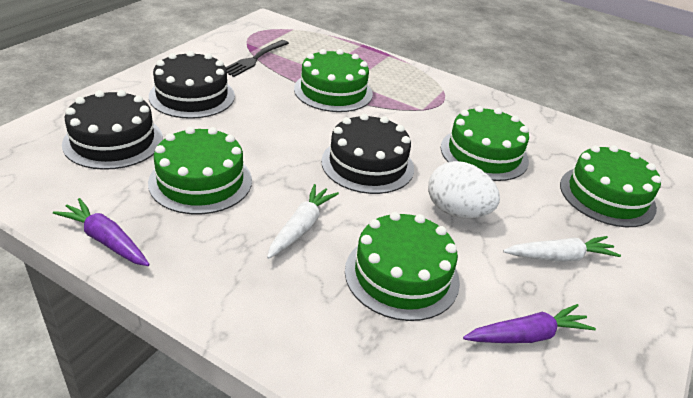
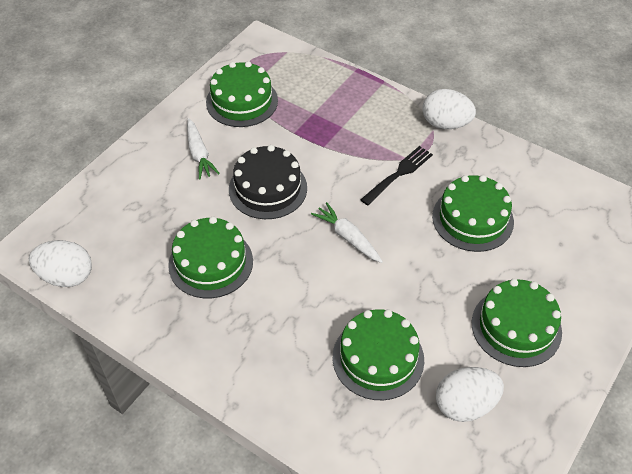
black cake: [62,90,163,170] [149,51,235,119] [321,113,414,194] = 3 -> [229,145,307,219] = 1
purple carrot: [53,198,150,266] [463,304,596,343] = 2 -> none = 0
white egg: [428,161,500,218] = 1 -> [29,240,92,287] [422,89,476,129] [436,367,504,422] = 3

